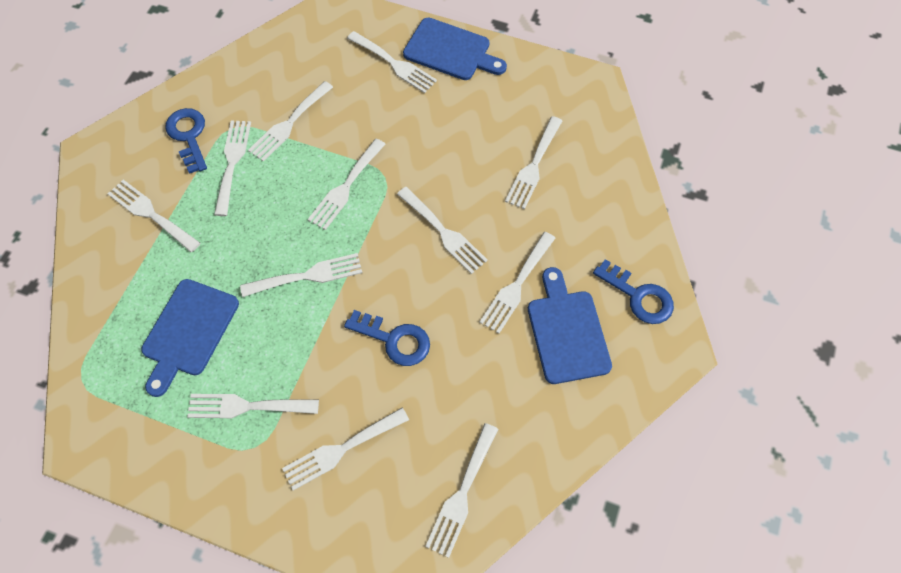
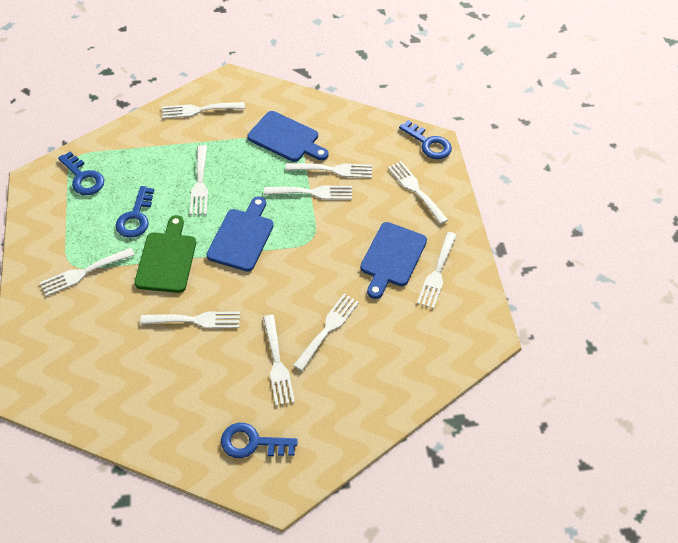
blue key: [165,108,207,174] [344,310,430,366] [593,259,674,324] = 3 -> [58,151,104,195] [116,186,154,238] [221,423,298,458] [399,120,452,159] = 4
green cutting board: none = 0 -> [135,215,196,293] = 1
white fork: [108,180,200,252] [187,394,319,418] [214,120,251,216] [240,253,362,297] [248,81,333,162] [282,408,409,490] [308,139,386,230] [347,31,437,93] [397,187,488,274] [425,423,498,558] [479,232,555,334] [505,116,562,209] = 12 -> [40,248,135,296] [140,312,240,328] [162,102,245,119] [190,145,208,215] [263,315,295,406] [264,186,352,200] [286,163,372,178] [293,294,359,371] [388,161,448,224] [417,232,457,309] = 10

